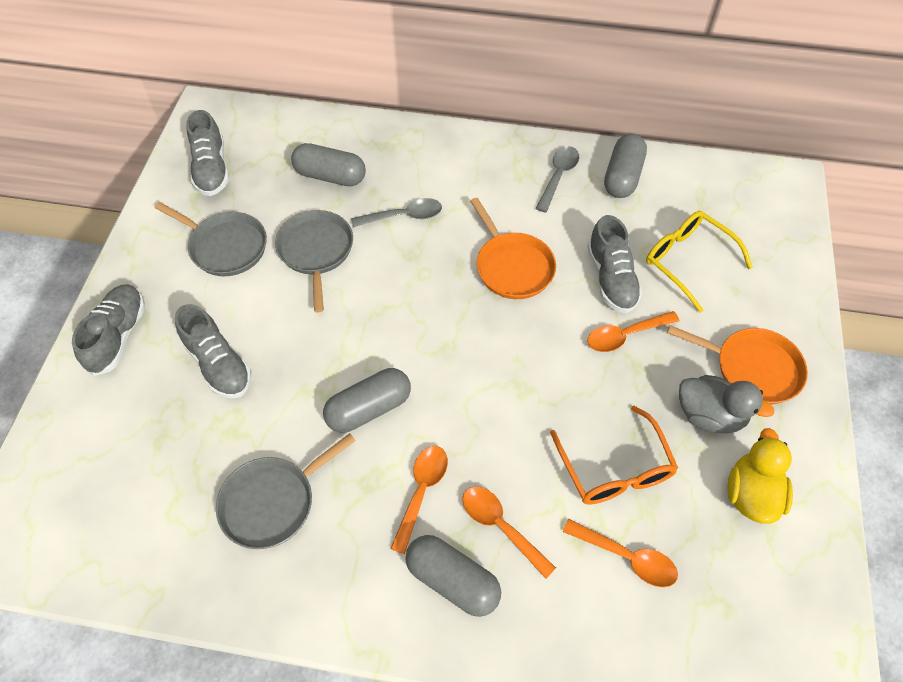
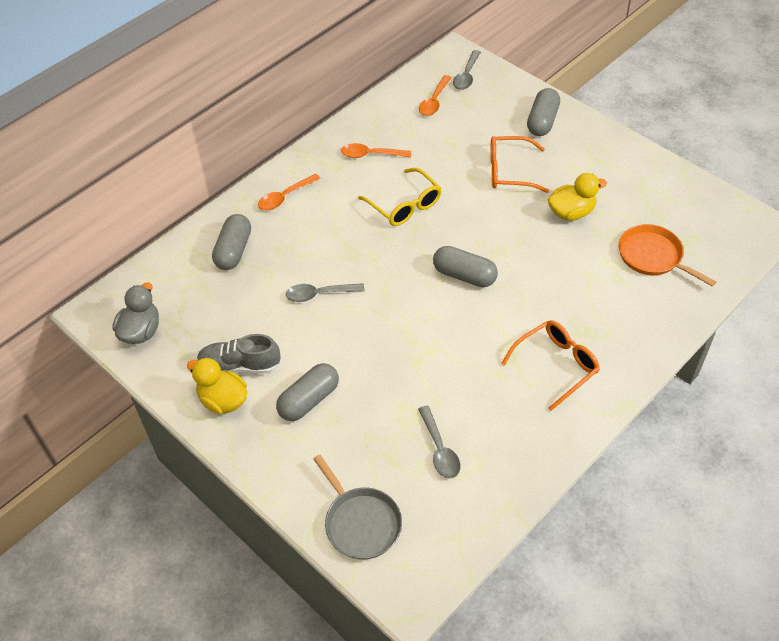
grey pan: [155,202,267,276] [216,433,356,549] [275,210,353,312] = 3 -> [313,454,402,559] = 1
grey shoe: [72,284,145,376] [175,304,251,399] [186,110,229,196] [587,215,642,313] = 4 -> [197,334,282,374] = 1
grey spoon: [351,198,442,227] [536,146,579,213] = 2 -> [286,283,365,302] [418,406,460,478] [453,50,481,90] = 3
orange glasses: [550,406,678,505] = 1 -> [490,136,549,193] [501,320,600,411] = 2
orange pan: [470,198,556,299] [667,325,808,405] = 2 -> [619,224,716,287] = 1
orange spoon: [390,446,448,554] [462,486,556,579] [563,519,678,587] [587,311,679,352] = 4 -> [258,174,321,210] [341,143,411,158] [419,75,452,116] = 3
yellow duck: [728,428,793,524] = 1 -> [187,357,247,414] [548,173,607,220] = 2

